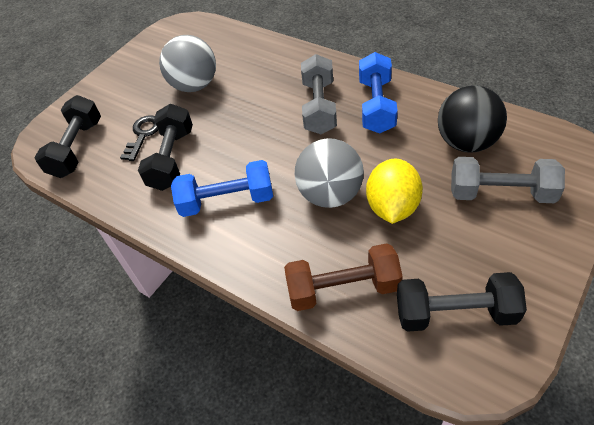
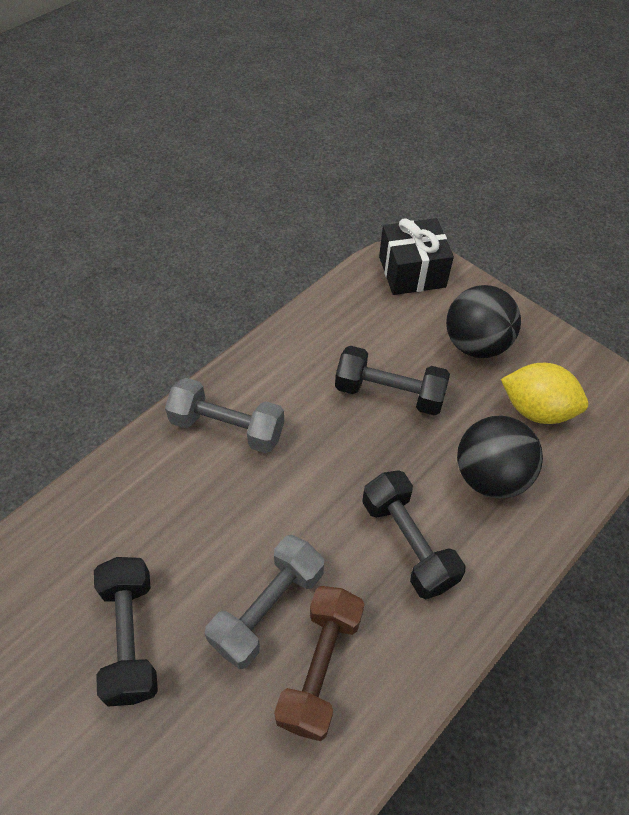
black ball: [438,85,507,152] = 1 -> [446,285,521,358] [457,415,543,498] = 2
black gift: none = 0 -> [379,218,454,295] = 1
black key: [120,115,158,161] = 1 -> none = 0
blue dumbbell: [171,160,273,217] [359,52,398,133] = 2 -> none = 0
grey ball: [159,35,216,92] [295,138,364,208] = 2 -> none = 0

